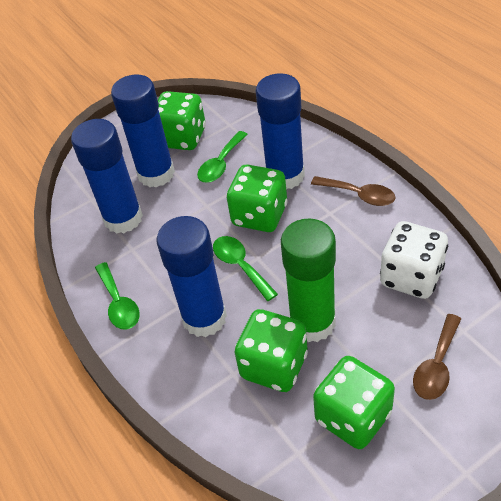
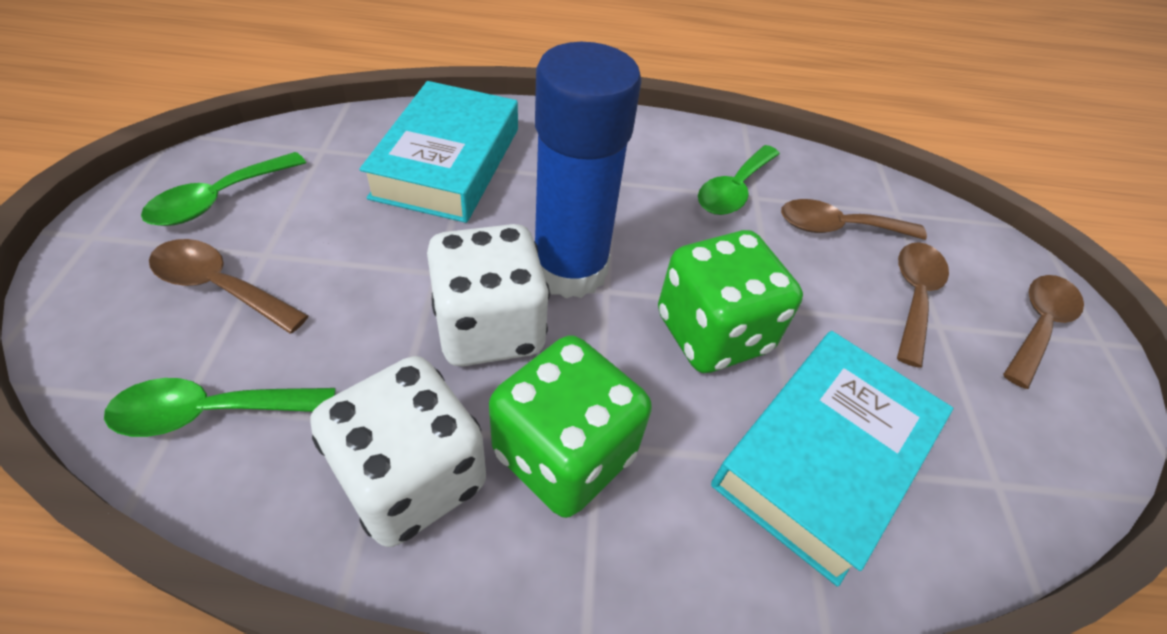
blue glue stick: [71,119,143,234] [111,75,175,187] [157,216,227,337] [256,73,305,189] = 4 -> [535,42,642,298] = 1
brown spoon: [311,176,396,206] [413,314,461,400] = 2 -> [149,239,309,334] [781,199,927,240] [897,242,949,368] [1003,275,1084,389] = 4
green dice: [158,91,206,150] [227,165,288,232] [234,309,308,392] [313,356,395,449] = 4 -> [489,335,652,518] [658,230,803,373] = 2
green glue stick: [281,218,336,342] = 1 -> none = 0
turquoise book: none = 0 -> [359,81,518,223] [711,331,953,587] = 2
white dice: [380,221,448,299] = 1 -> [310,356,486,547] [427,224,550,366] = 2

